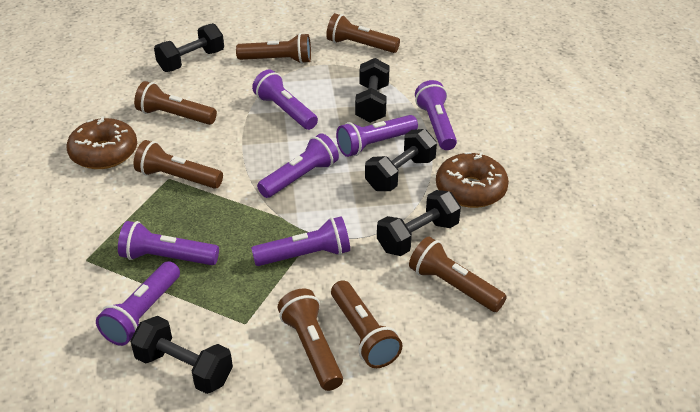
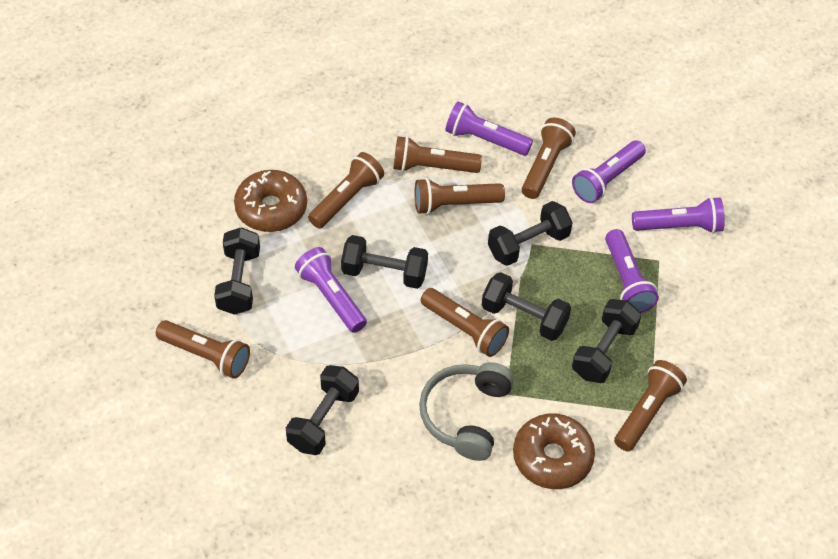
black dumbbell: [130,316,233,394] [154,23,224,72] [355,58,390,123] [365,129,437,191] [377,190,461,256] = 5 -> [214,227,260,314] [286,365,359,455] [341,235,428,289] [482,272,571,341] [488,201,573,266] [572,299,641,383] = 6
grey headphones: none = 0 -> [419,362,514,461] = 1
purple flashlight: [96,261,180,346] [118,221,219,265] [251,216,350,266] [252,70,318,130] [257,133,339,198] [336,115,418,157] [415,80,457,150] = 7 -> [295,247,367,333] [445,101,533,156] [572,140,646,203] [605,229,659,313] [632,197,725,233] = 5

